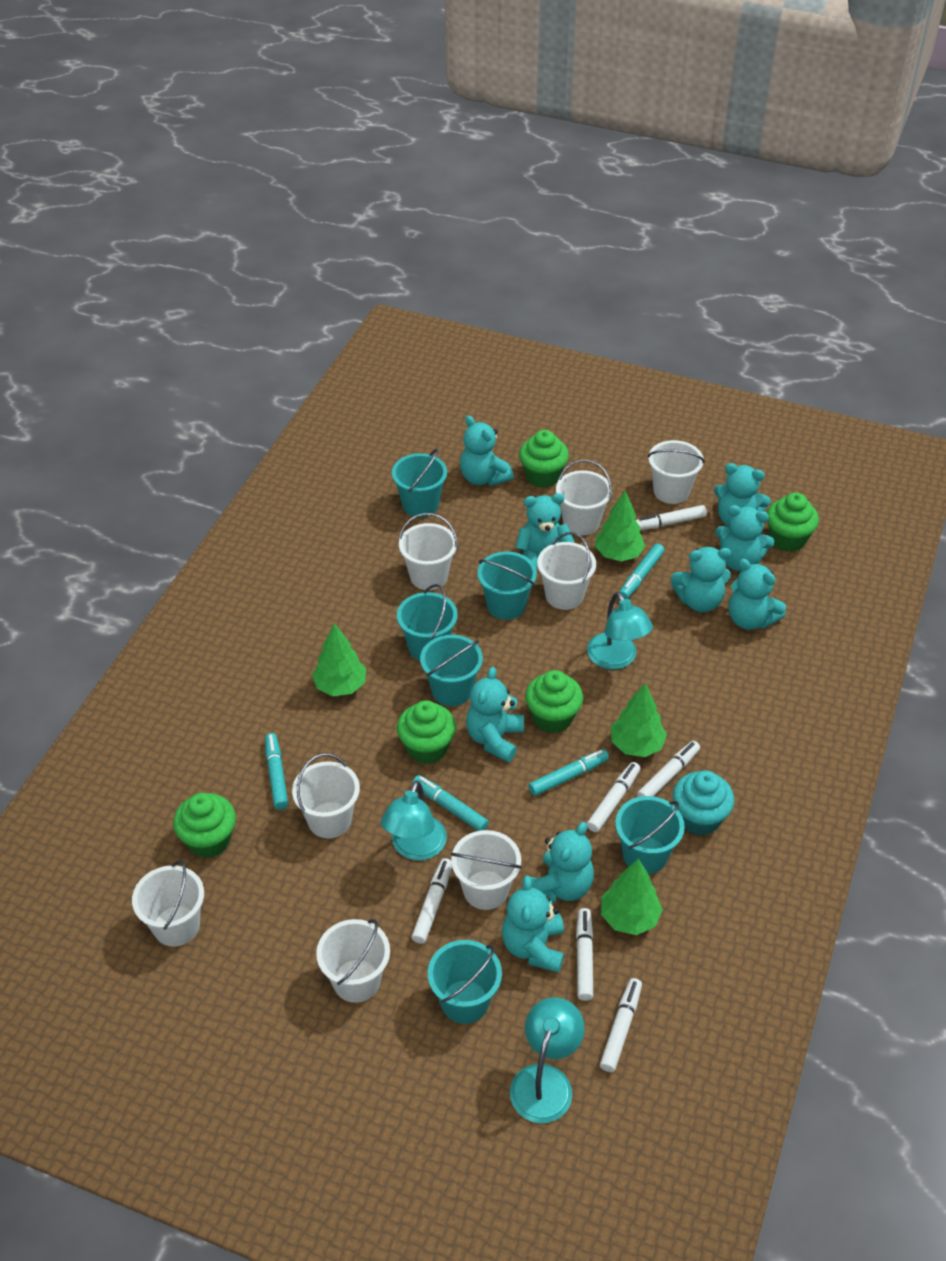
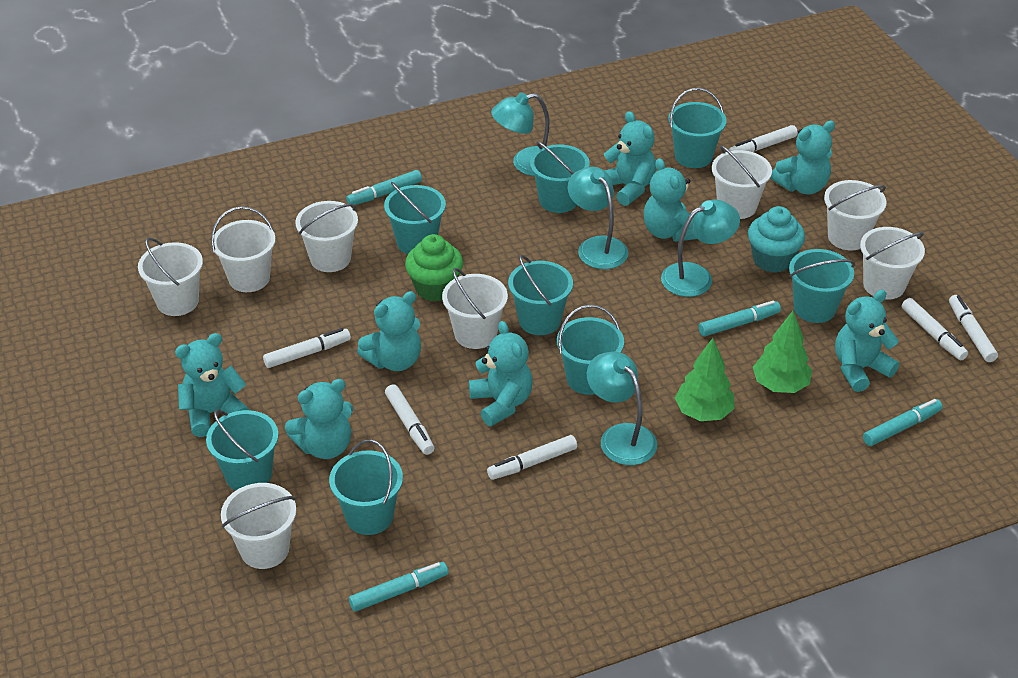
green cupcake: [173,793,236,858] [397,700,456,764] [519,430,569,488] [525,670,583,733] [767,493,819,552] = 5 -> [405,234,463,301] = 1
green tree: [312,623,366,696] [595,490,645,561] [601,859,663,935] [611,683,667,757] = 4 -> [675,338,735,421] [753,311,812,393] = 2
turquoise bucket: [392,449,447,518] [397,584,458,661] [420,635,483,706] [428,940,502,1024] [478,551,537,620] [615,796,685,874] = 6 -> [206,410,279,491] [329,440,403,535] [384,182,446,254] [508,255,573,335] [530,141,590,213] [557,305,624,395] [668,88,726,168] [789,249,855,323] = 8
turquoise lamp: [381,781,447,861] [510,997,585,1123] [587,592,653,669] = 3 -> [491,92,550,176] [568,167,628,269] [587,352,657,465] [661,200,740,297] = 4
turquoise teddy bear: [460,415,514,486] [466,667,524,762] [502,876,564,973] [516,493,575,570] [530,822,594,903] [671,547,731,612] [714,463,771,527] [715,505,774,571] [729,559,786,630] = 9 -> [175,333,249,437] [285,379,353,459] [357,291,421,371] [469,321,532,426] [604,111,656,206] [644,158,697,242] [771,121,835,195] [835,290,899,392] = 8

